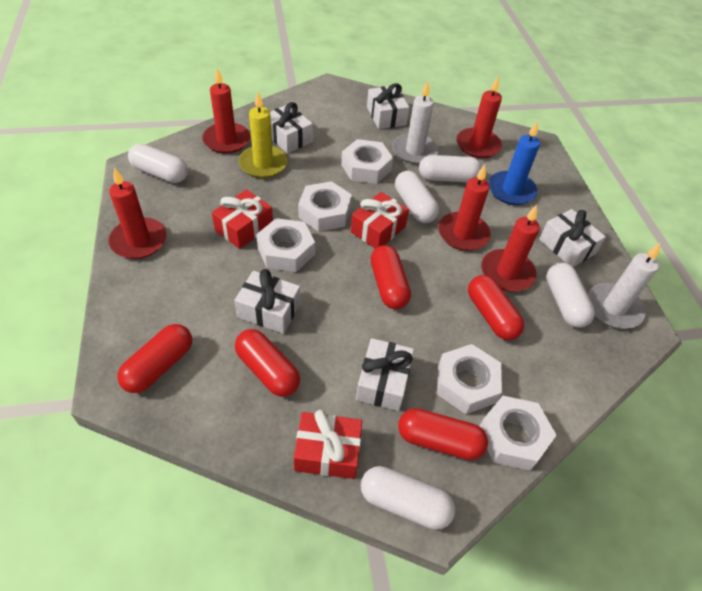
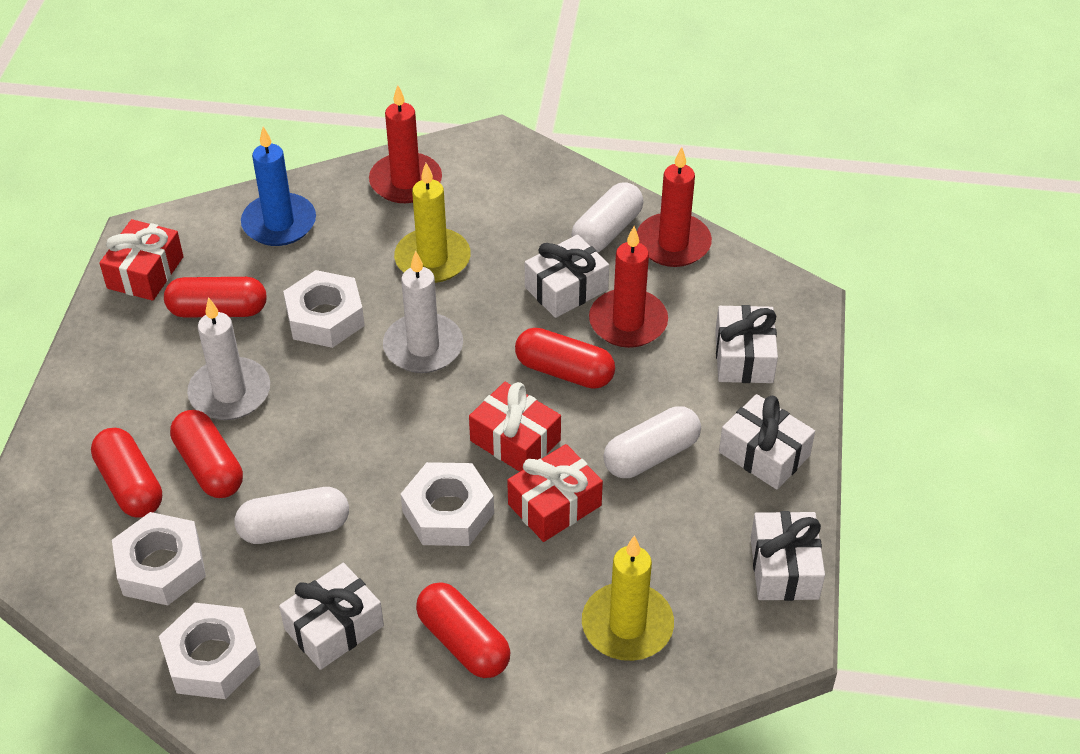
red candle: [108,168,167,259] [202,68,250,154] [438,164,491,251] [456,77,502,158] [481,205,540,292] = 5 -> [369,85,442,203] [589,226,668,348] [637,147,712,267] = 3
white capsule: [128,144,188,183] [361,466,455,530] [395,171,439,223] [419,155,482,182] [546,263,595,328] = 5 -> [235,487,349,544] [571,182,643,253] [603,406,701,478] = 3
white nut: [256,218,315,272] [298,181,352,232] [341,139,393,184] [437,344,502,414] [480,396,557,470] = 5 -> [112,512,206,605] [159,603,261,699] [283,270,365,348] [401,462,494,546] = 4
yellow candle: [238,92,288,178] = 1 -> [394,163,471,283] [582,535,674,661] = 2

